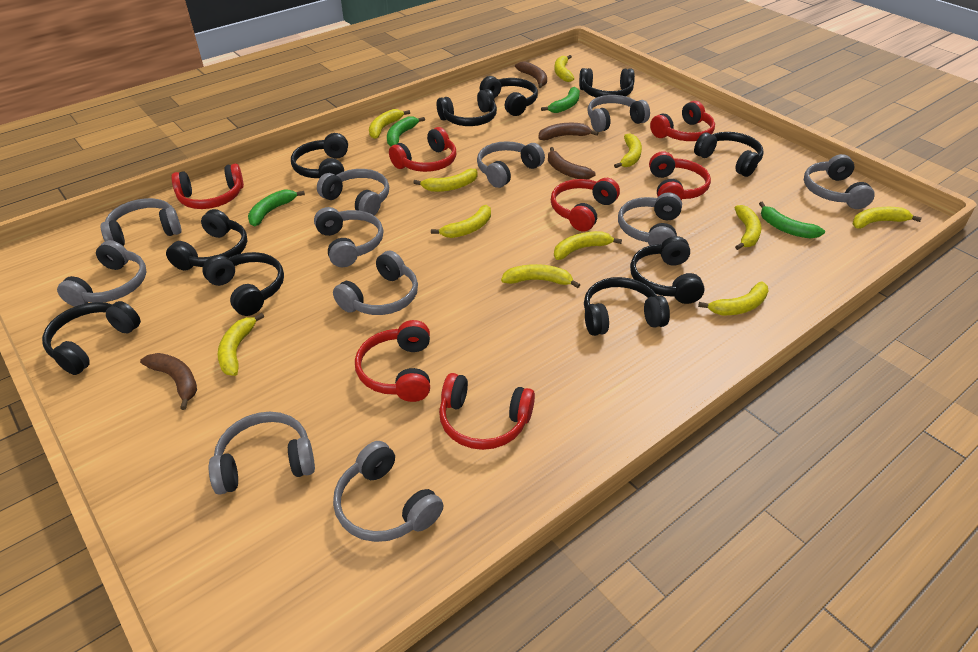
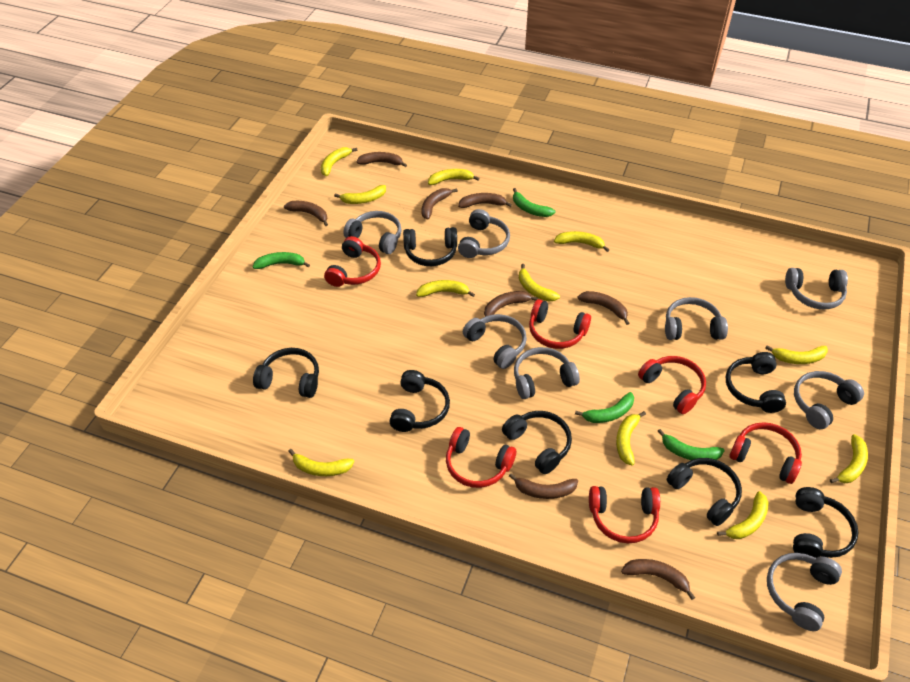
black headphones: [42,301,141,375] [166,209,247,271] [202,252,284,316] [291,133,348,178] [437,89,497,126] [480,76,538,116] [579,68,635,98] [584,277,670,336] [630,236,705,304] [694,132,764,177] = 10 -> [253,348,319,398] [389,370,450,432] [403,227,457,266] [502,411,572,474] [667,458,742,526] [726,352,786,413] [793,487,859,558] = 7
brown banana: [140,353,197,410] [515,61,547,88] [538,123,598,141] [548,147,596,179] = 4 -> [284,201,328,226] [356,152,407,167] [421,188,458,220] [458,193,512,208] [484,291,538,316] [509,473,578,499] [577,291,629,325] [621,559,695,600] = 8
grey headphones: [57,240,146,307] [101,198,181,246] [209,412,315,495] [314,207,384,267] [317,169,389,216] [333,251,418,315] [333,441,444,542] [477,141,545,188] [587,95,650,132] [618,193,682,246] [804,154,875,209] = 11 -> [343,211,402,254] [458,209,510,258] [463,314,527,369] [514,347,580,399] [665,297,728,340] [767,553,842,631] [785,268,848,310] [794,371,864,429] = 8
red headphones: [171,164,244,209] [355,320,430,402] [389,127,456,172] [439,373,535,450] [551,178,620,232] [649,151,711,200] [650,101,715,141] = 7 -> [324,236,381,287] [446,427,516,488] [529,299,591,349] [589,486,660,543] [638,356,706,414] [729,422,802,484] = 6

